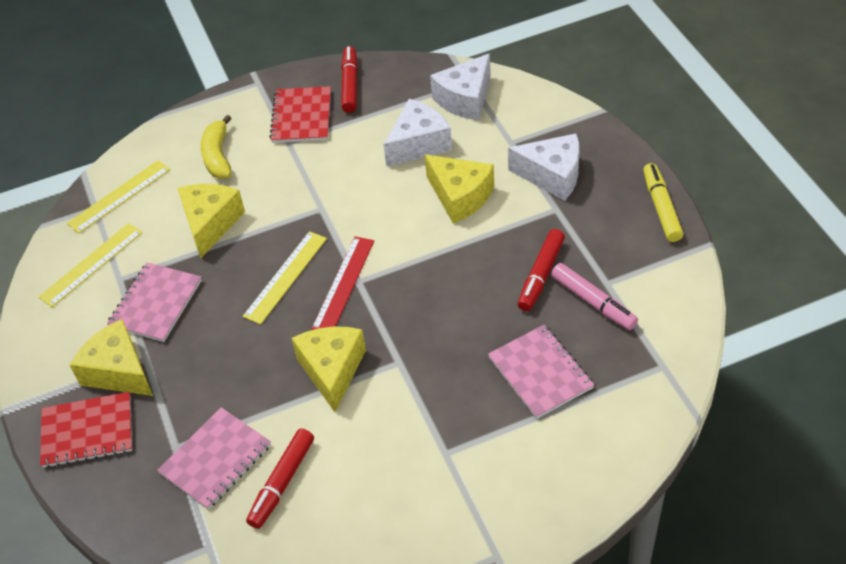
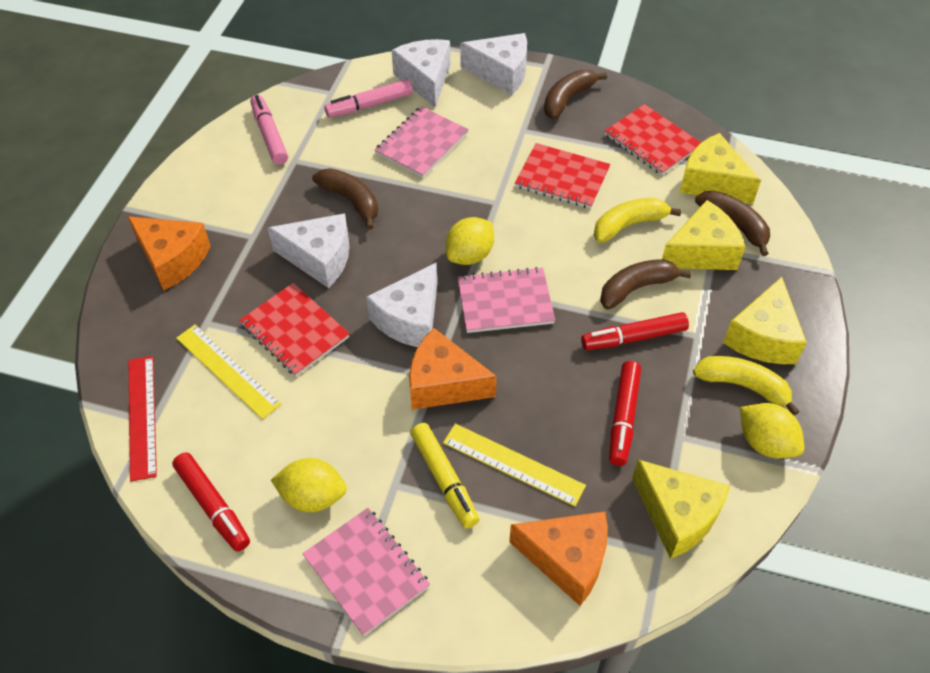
brown banana: none = 0 -> [312,168,378,230] [544,70,607,119] [600,259,691,309] [695,190,770,256] = 4
orange cheese: none = 0 -> [127,216,211,291] [409,328,497,410] [509,511,608,606] = 3
pink marker: [551,263,638,330] = 1 -> [250,95,288,165] [324,79,413,118] = 2
red notebook: [40,392,132,468] [269,86,331,143] = 2 -> [239,283,350,376] [515,143,611,209] [605,104,701,175] = 3
white cheese: [383,99,452,167] [430,53,491,121] [508,133,579,201] = 3 -> [268,213,350,288] [366,262,437,347] [392,39,450,108] [460,33,527,95] = 4
yellow banana: [201,115,232,179] = 1 -> [594,198,682,243] [693,356,800,416] = 2
yellow lemon: none = 0 -> [271,458,347,512] [446,217,494,265] [740,403,804,459] = 3
yellow ruler: [38,223,142,307] [67,160,170,234] [243,231,327,324] = 3 -> [176,324,281,419] [443,424,586,506] = 2

